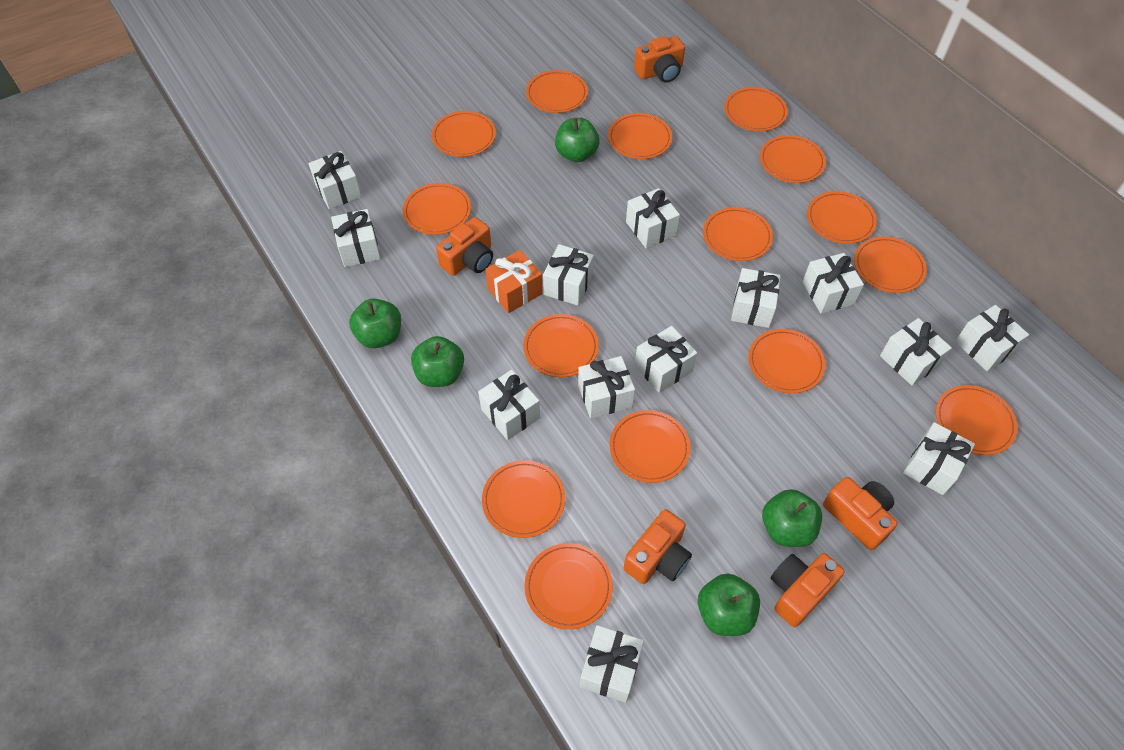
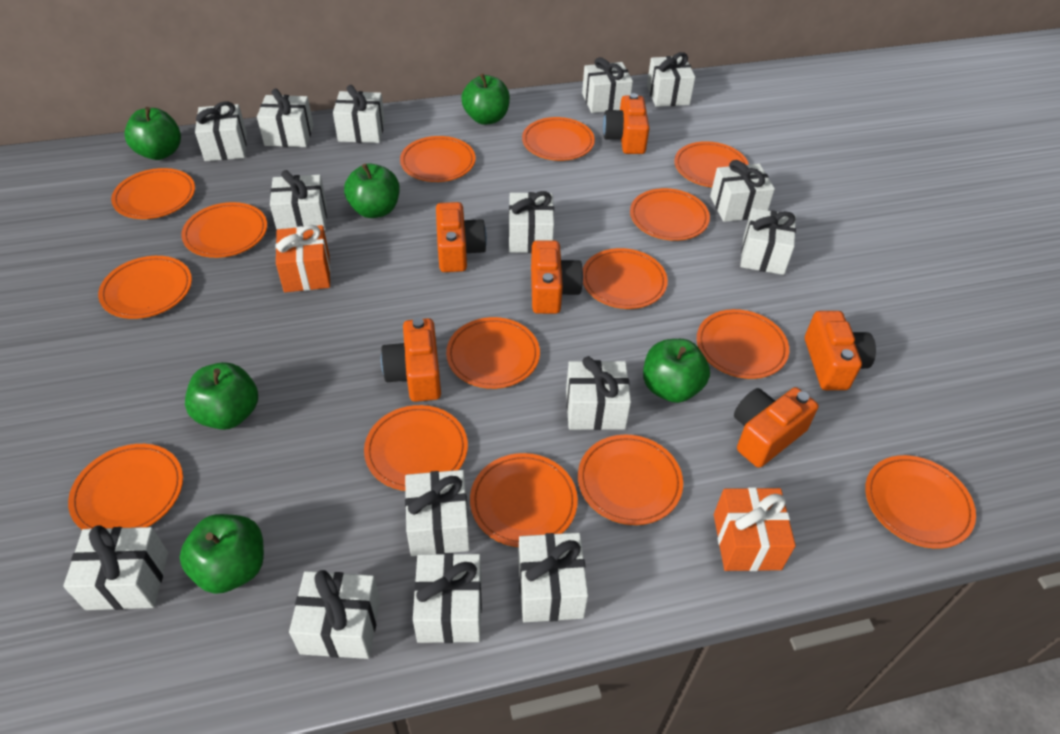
green apple: [349,298,401,348] [411,336,464,387] [555,118,600,162] [698,573,760,636] [762,489,822,547] = 5 -> [125,107,181,160] [180,514,264,594] [185,362,258,430] [344,163,400,218] [461,73,510,125] [643,339,710,403] = 6
orange camera: [436,217,493,276] [624,509,692,584] [634,36,685,83] [771,553,845,627] [823,477,898,550] = 5 -> [381,318,441,402] [436,202,487,272] [531,240,583,314] [603,93,649,154] [734,387,819,468] [805,311,876,390] = 6
orange gift: [485,250,543,313] = 1 -> [275,225,330,292] [714,487,796,571] = 2
white gift: [308,151,362,210] [331,209,381,267] [478,370,540,440] [543,244,594,306] [578,356,635,419] [580,625,644,703] [626,188,680,248] [635,326,697,393] [731,268,781,328] [802,253,864,314] [880,318,952,386] [903,422,975,495] [955,305,1029,371] = 13 -> [63,526,168,610] [195,102,247,161] [257,89,314,147] [270,170,327,231] [289,570,380,659] [333,85,385,143] [405,470,470,556] [413,553,482,643] [509,191,554,253] [518,533,588,622] [566,356,631,430] [582,57,633,113] [647,52,695,107] [710,160,775,222] [740,208,796,275] = 15

